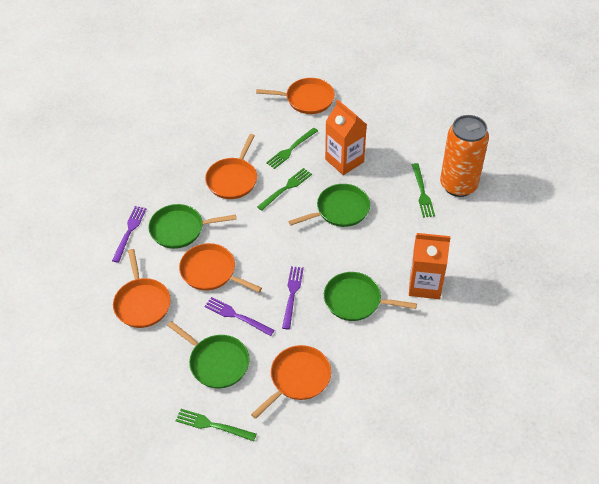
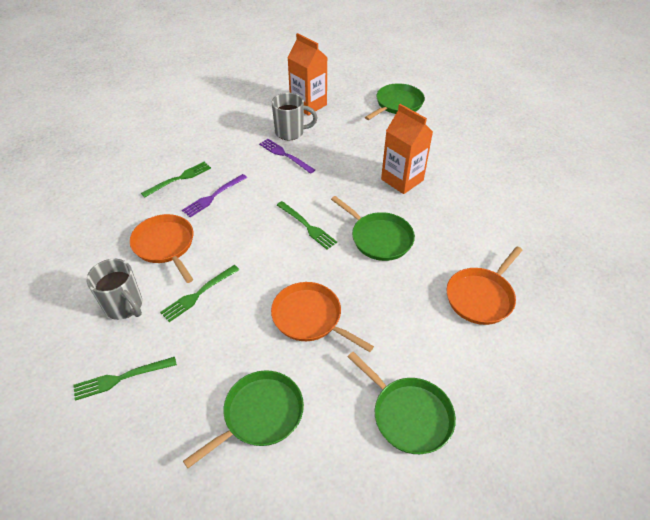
grey mug: none = 0 -> [87,259,142,320] [272,93,318,140] = 2
orange can: [440,115,489,197] = 1 -> none = 0
orange pan: [113,249,171,328] [179,243,262,292] [205,134,257,199] [251,345,331,419] [256,78,335,114] = 5 -> [130,214,194,283] [271,282,374,352] [447,246,523,325] = 3
purple fork: [112,206,146,263] [204,297,274,336] [282,266,304,329] = 3 -> [182,174,247,217] [259,139,315,174] = 2

